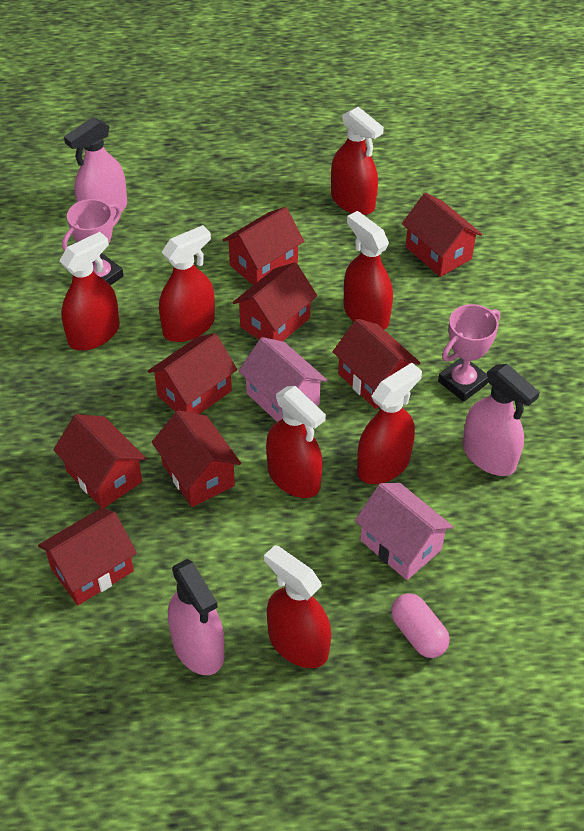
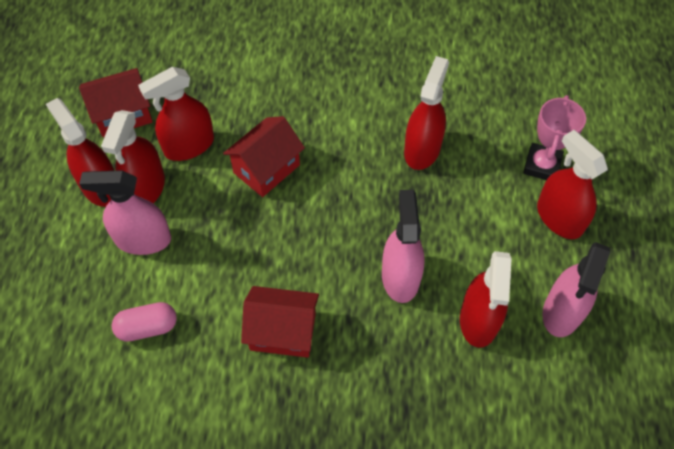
pink house: [238,337,327,422] [355,483,453,580] = 2 -> none = 0
pink trophy: [62,199,124,286] [438,304,500,402] = 2 -> [523,95,586,180] = 1
red house: [38,508,137,605] [53,414,146,508] [148,334,237,414] [152,410,241,507] [223,207,304,285] [233,262,317,341] [333,318,420,409] [402,193,482,277] = 8 -> [79,68,153,137] [223,116,305,197] [241,286,319,358] = 3
red spray bottle: [60,232,120,350] [159,225,215,342] [264,545,331,668] [266,386,326,498] [331,107,384,215] [344,211,393,330] [357,363,422,484] = 7 -> [46,98,114,207] [101,110,165,203] [138,67,214,161] [404,56,449,170] [460,251,512,348] [537,130,608,239] = 6

